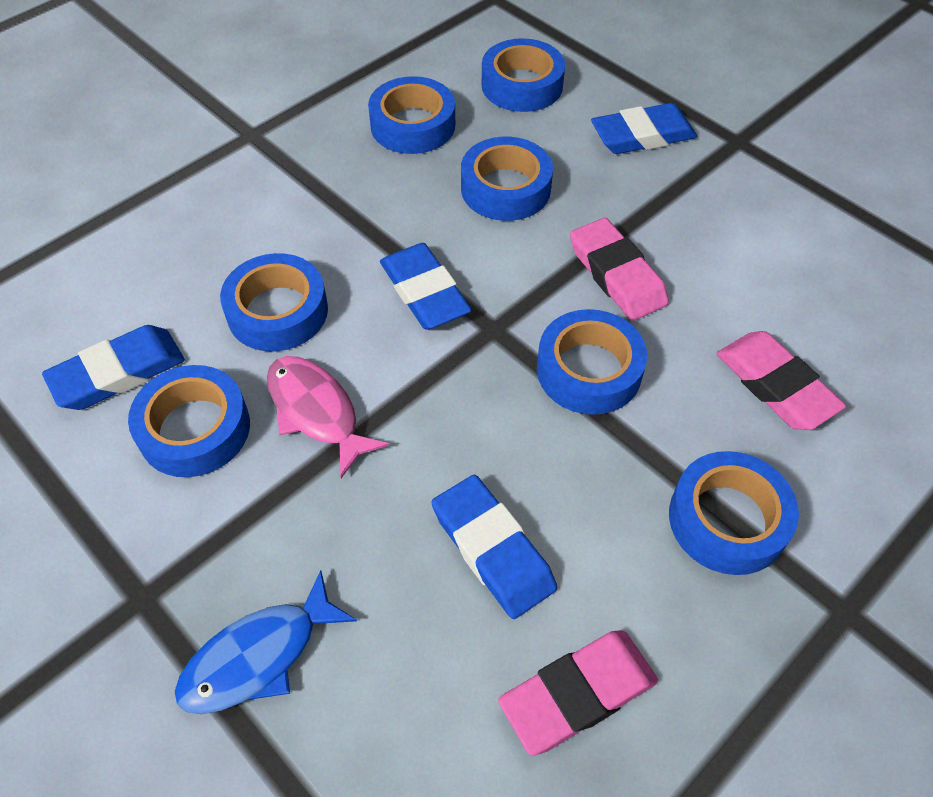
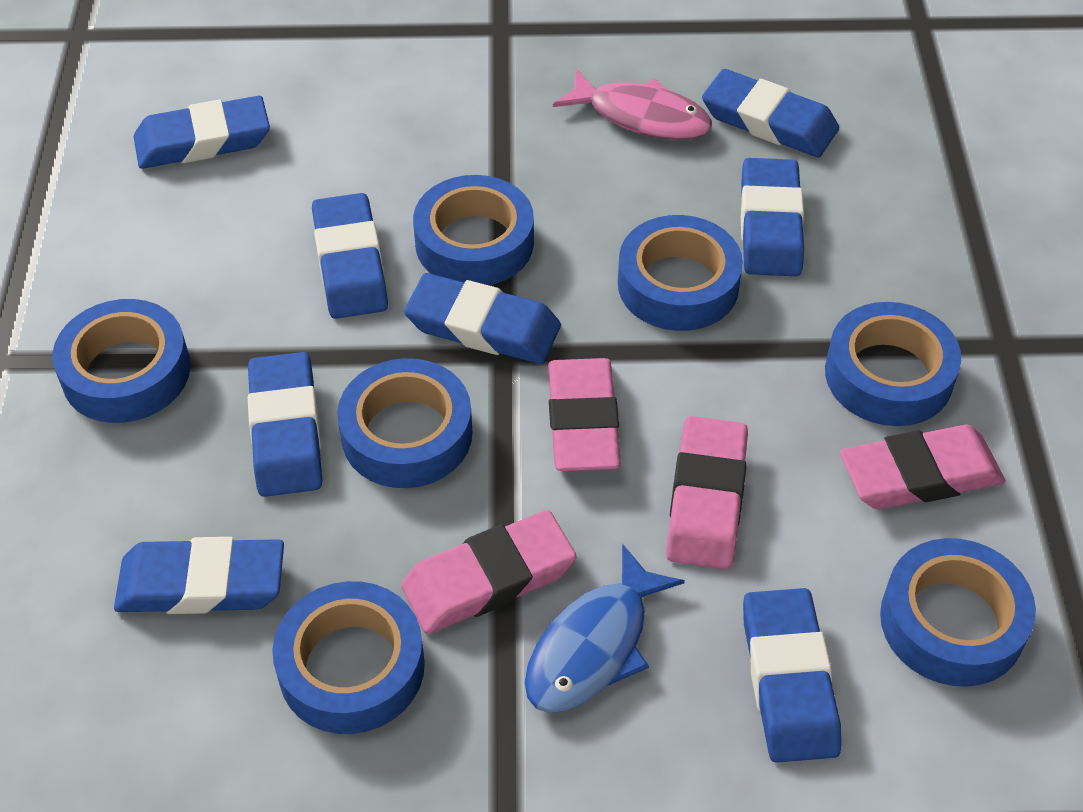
blue eraser: [42,325,185,410] [380,243,472,330] [432,475,557,619] [591,103,697,154] = 4 -> [114,537,284,614] [134,96,270,169] [248,352,322,497] [312,193,388,319] [404,273,561,364] [702,69,839,157] [741,158,804,276] [743,588,841,763] = 8
pink eraser: [498,630,658,756] [570,218,669,321] [716,331,846,430] = 3 -> [401,510,577,634] [548,358,621,471] [666,416,748,569] [840,425,1005,509] = 4

